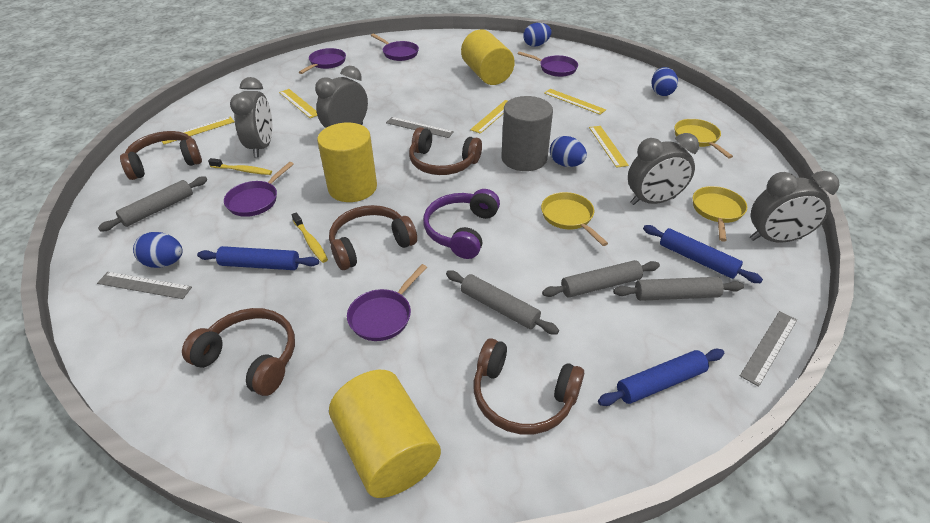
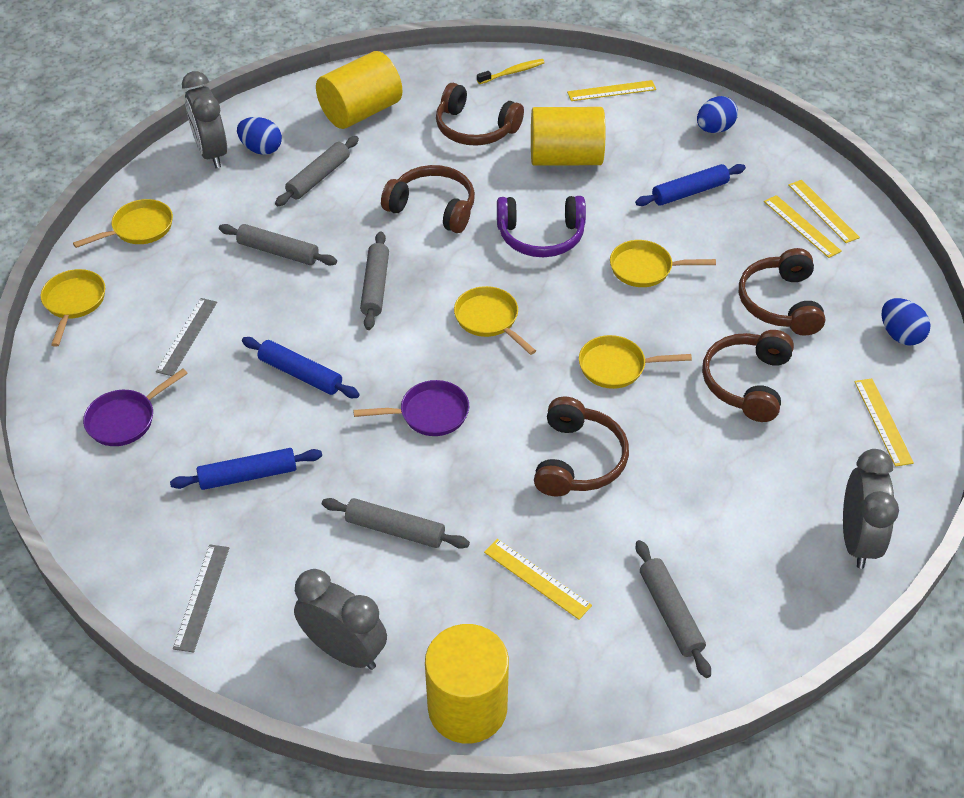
blue egg: [133,232,183,268] [523,23,552,47] [550,136,587,167] [652,67,678,96] = 4 -> [237,117,282,155] [697,96,738,133] [881,298,931,345] = 3
grey clock: [230,77,272,157] [315,66,368,128] [628,133,699,205] [750,171,840,243] = 4 -> [182,71,227,168] [294,569,387,670] [843,449,899,569] = 3
grey cylinder: [501,96,553,171] = 1 -> none = 0
grey rolling pin: [98,177,207,232] [446,271,559,335] [542,260,660,298] [613,277,744,301] = 4 -> [219,224,337,266] [275,136,359,206] [322,498,470,549] [360,232,389,330] [636,540,711,678] = 5
grey ruler: [97,272,192,299] [386,117,454,138] [740,311,797,387] = 3 -> [156,298,217,376] [173,544,229,653] = 2
purple pan: [224,162,294,217] [299,48,346,74] [347,264,427,341] [371,34,419,61] [518,51,578,77] = 5 -> [83,369,188,446] [353,380,469,436] = 2
yellow pan: [541,192,608,246] [674,119,733,159] [693,186,747,242] = 3 -> [41,269,105,347] [73,199,173,248] [454,286,536,355] [579,335,692,389] [610,240,716,287] = 5
yellow toothbrush: [208,158,272,175] [292,212,328,263] = 2 -> [477,59,545,84] = 1

